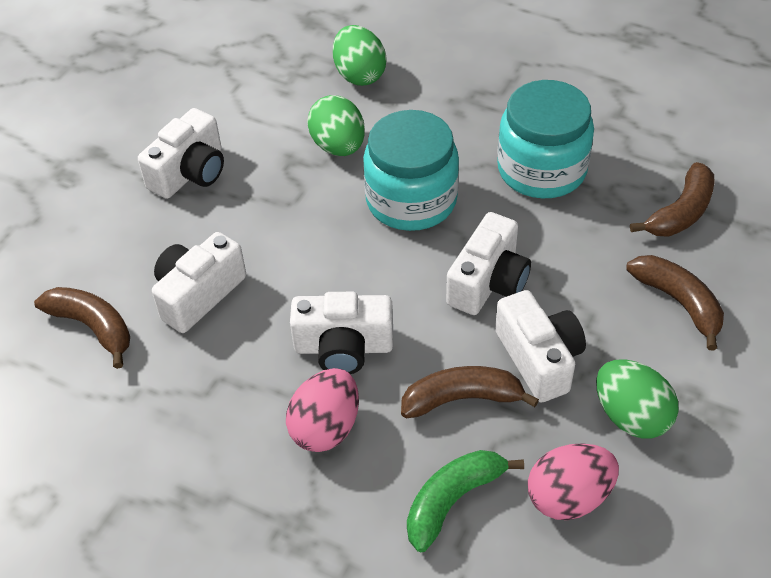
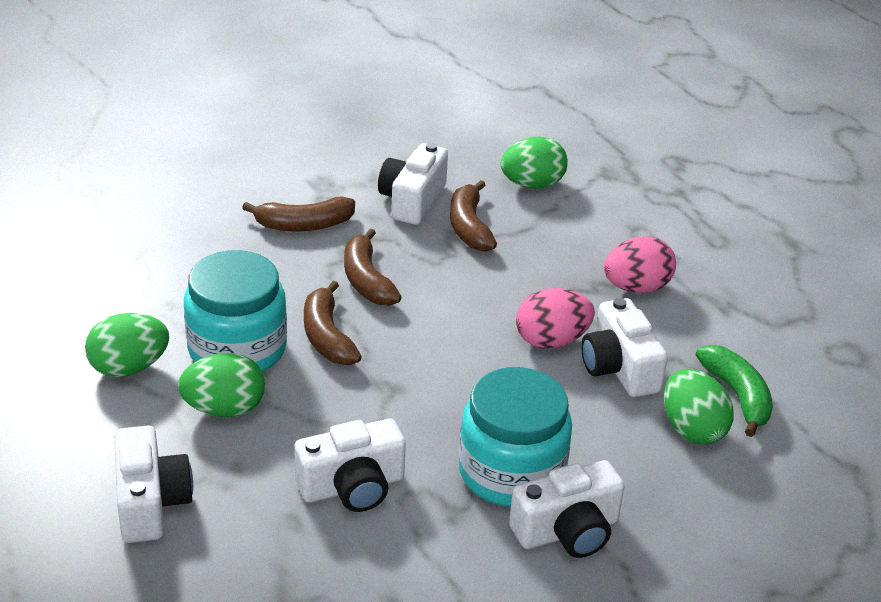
green egg: [307,95,365,156] [333,25,386,86] [596,360,679,439] = 3 -> [85,313,169,377] [178,353,265,417] [501,136,568,189] [664,369,734,445] = 4

